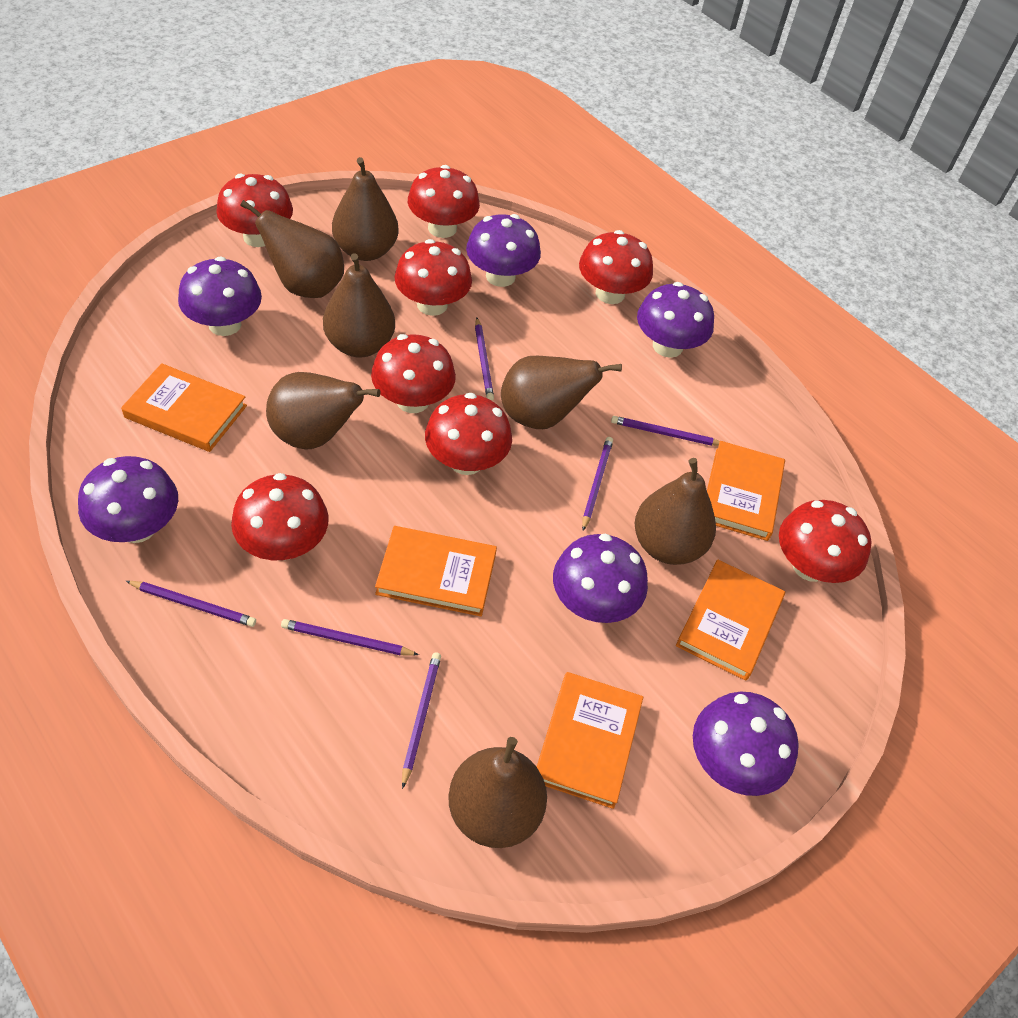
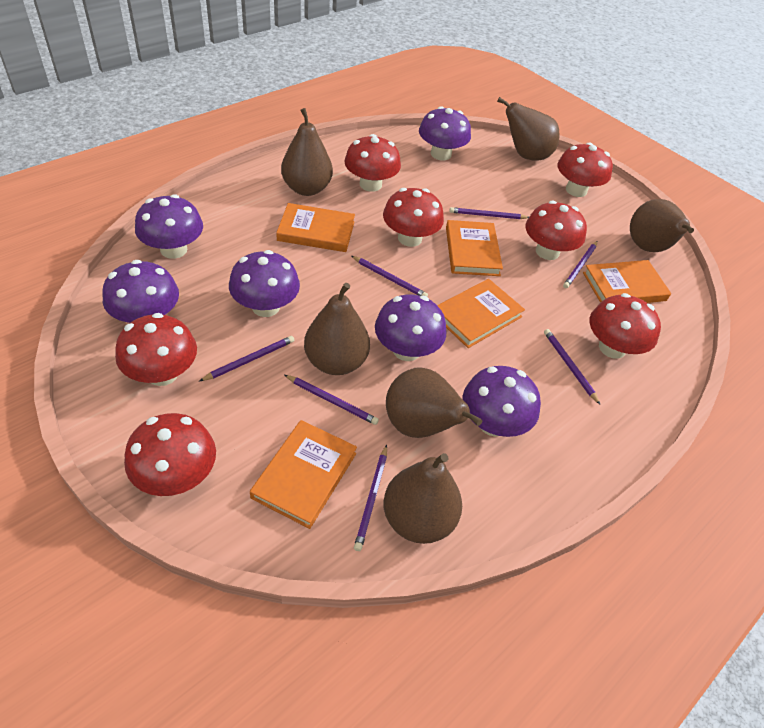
brown pear: [240,200,344,298] [266,372,380,449] [323,253,395,358] [332,157,399,261] [448,737,547,848] [501,356,622,429] [635,458,716,565] = 7 -> [281,108,333,196] [304,283,370,375] [383,453,462,544] [386,367,482,438] [497,97,560,161] [630,199,694,252] = 6
purple pencil: [126,581,256,627] [281,619,419,656] [402,652,441,789] [475,318,494,401] [582,437,613,531] [611,416,720,446] = 6 -> [200,336,294,381] [285,375,379,425] [352,256,428,297] [354,445,387,551] [449,207,529,219] [544,329,600,404] [563,241,597,288] = 7
red mushroom: [216,174,293,247] [231,473,329,560] [371,334,456,413] [395,239,472,316] [408,165,480,238] [425,393,512,475] [579,230,653,304] [779,500,871,583] = 8 -> [115,313,197,386] [124,413,216,496] [344,134,401,192] [383,188,444,247] [525,201,587,260] [557,143,613,197] [590,293,661,359] = 7

